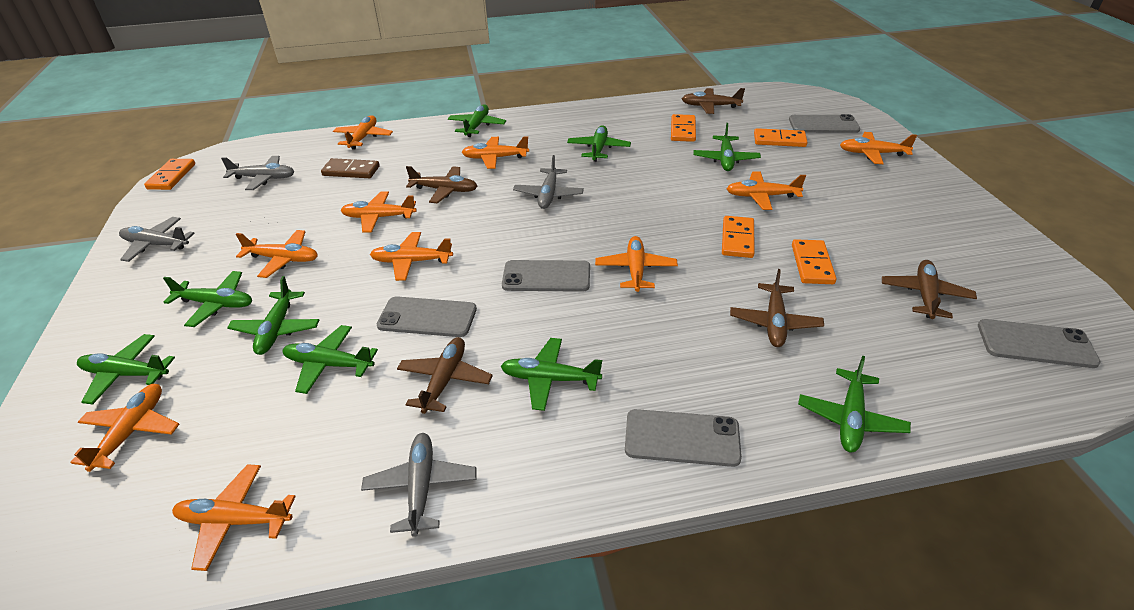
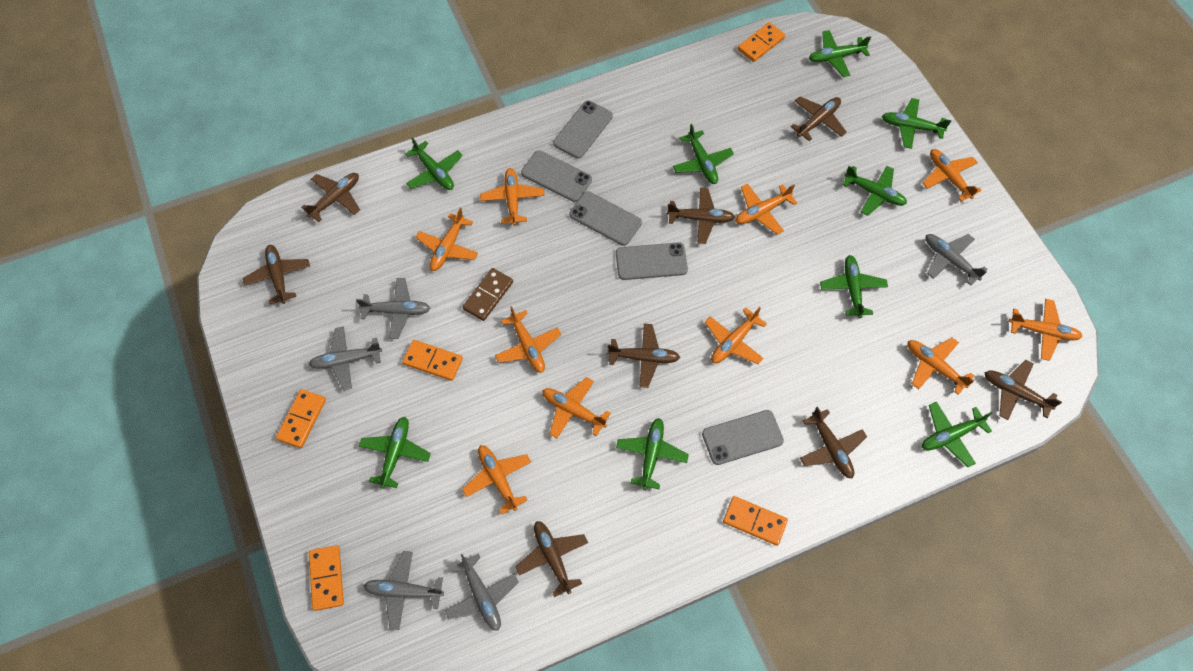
brown plane: [397,337,493,414] [406,166,477,203] [682,88,745,114] [730,269,824,347] [882,260,977,319] = 5 -> [242,245,310,304] [301,173,360,222] [515,521,588,597] [607,324,680,388] [667,188,735,244] [790,96,847,141] [800,407,867,479] [984,360,1062,420] = 8
grey plane: [119,217,195,262] [221,156,294,190] [361,433,476,537] [513,155,584,209] = 4 -> [309,326,382,391] [356,278,431,339] [364,551,444,630] [445,553,518,631] [925,234,987,286] = 5

